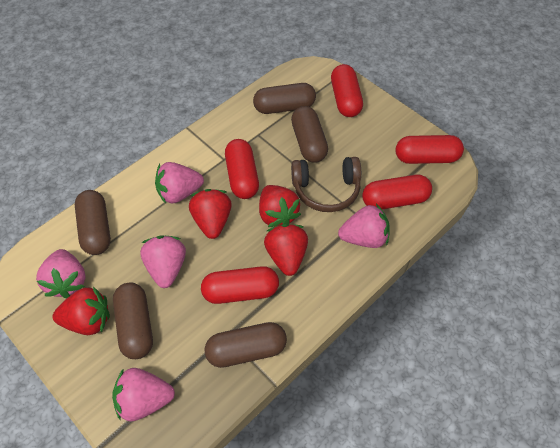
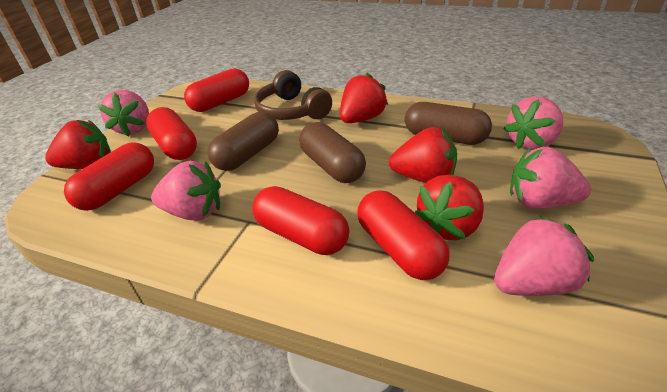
brown capsule: [75,190,111,255] [113,283,153,359] [205,322,287,368] [253,83,316,114] [291,106,328,163] = 5 -> [208,112,279,171] [299,122,366,183] [405,102,492,145] = 3

